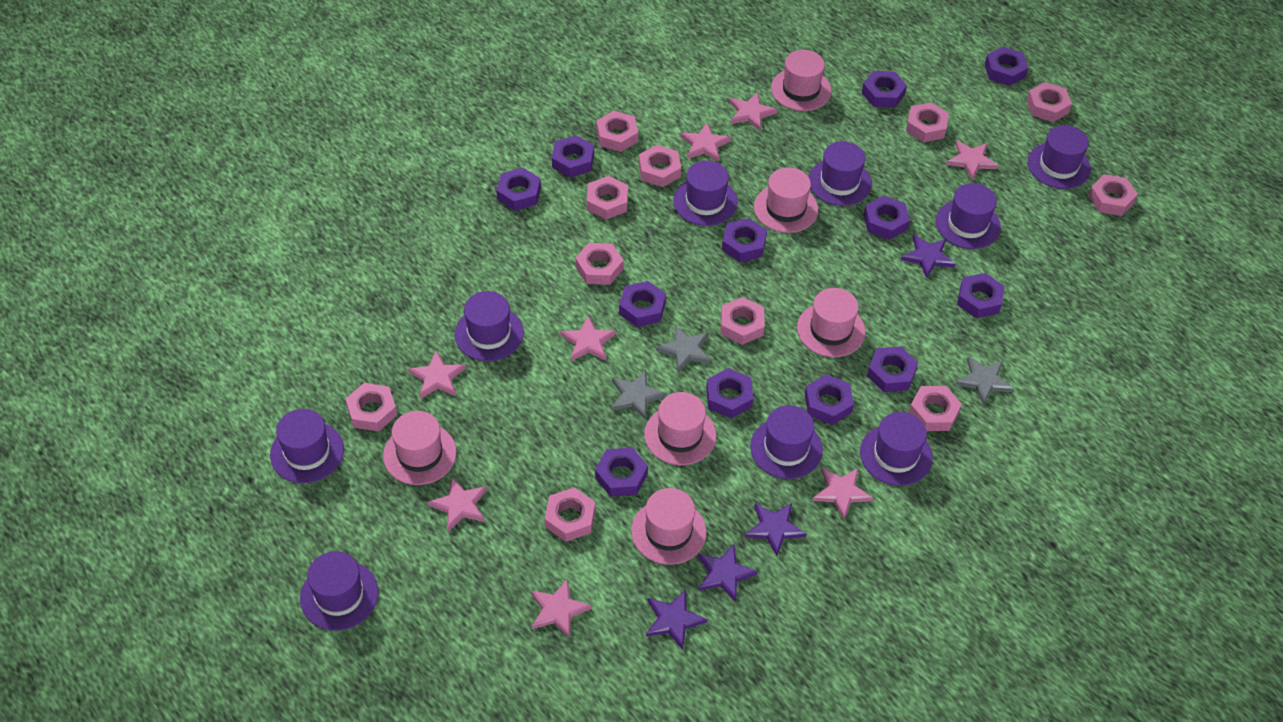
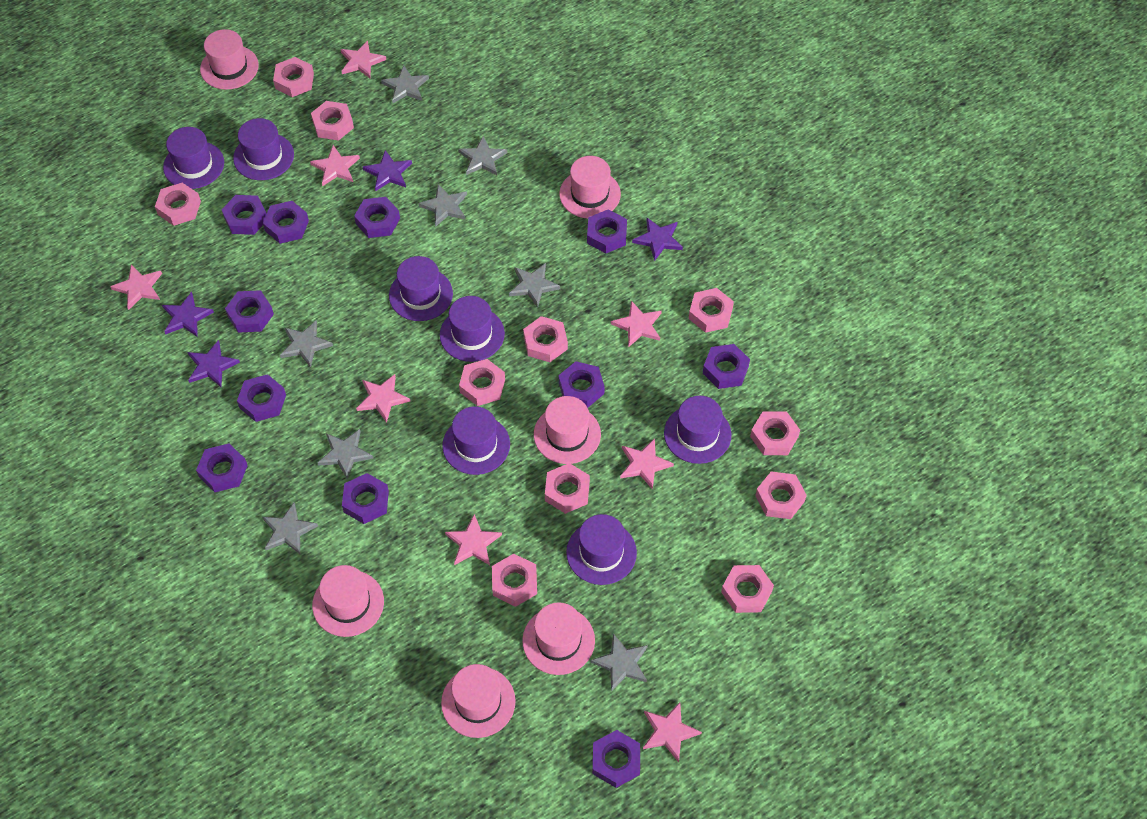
grey star: [611,370,667,420] [656,325,711,373] [955,356,1013,405] = 3 -> [262,503,318,554] [280,320,333,367] [318,429,373,479] [381,65,429,103] [418,184,467,227] [458,136,507,175] [509,263,560,308] [591,633,648,692] = 8
purple hat: [270,409,344,483] [300,551,379,631] [455,291,524,361] [673,161,738,226] [750,405,823,479] [808,141,872,206] [860,412,933,486] [936,183,1001,249] [1028,125,1091,189] = 9 -> [163,127,224,189] [233,118,294,180] [389,256,453,321] [440,296,505,362] [442,406,510,475] [566,514,637,585] [664,396,731,464] = 7
purple nut: [497,168,541,211] [552,135,594,178] [595,447,648,497] [619,281,666,327] [706,368,753,418] [722,218,767,262] [805,375,854,425] [862,71,907,108] [864,196,910,240] [867,346,918,392] [957,273,1005,318] [985,47,1028,86] = 12 -> [196,444,248,492] [222,195,266,235] [225,290,274,333] [237,374,286,422] [263,201,309,244] [342,473,389,524] [354,197,400,238] [559,361,605,408] [587,209,627,253] [593,730,640,788] [703,344,750,389] = 11

